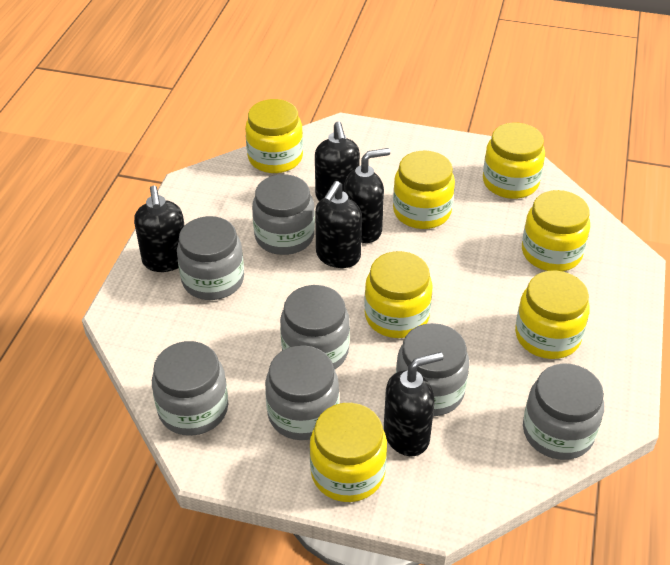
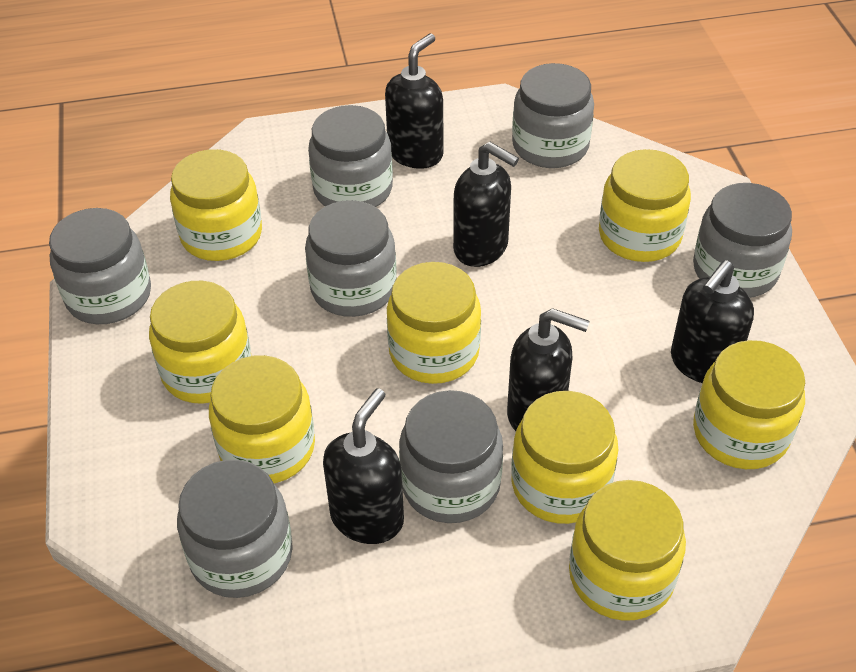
yellow jar: [245,99,303,173] [310,403,387,502] [364,251,433,338] [393,150,455,229] [483,123,545,199] [515,271,590,359] [522,190,590,271] = 7 -> [149,281,252,404] [170,149,262,261] [209,355,315,484] [387,262,481,384] [511,391,618,524] [569,480,686,621] [599,149,691,262] [693,340,805,469] = 8

